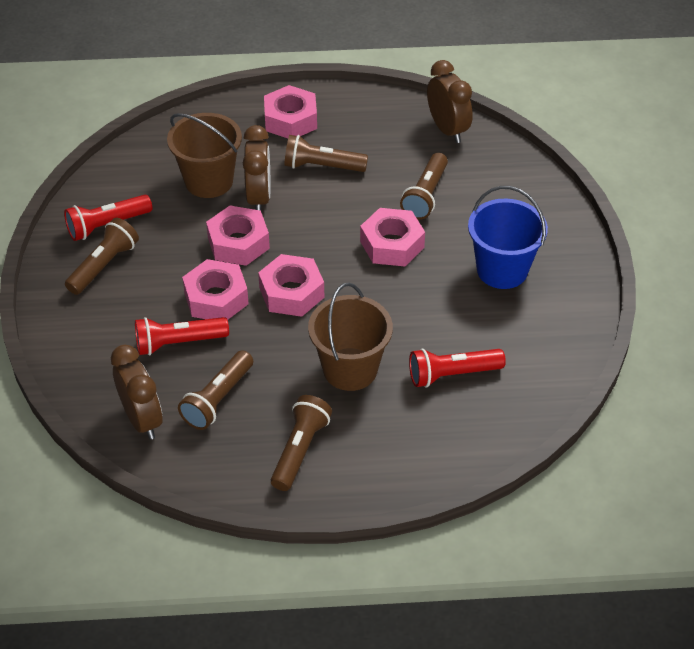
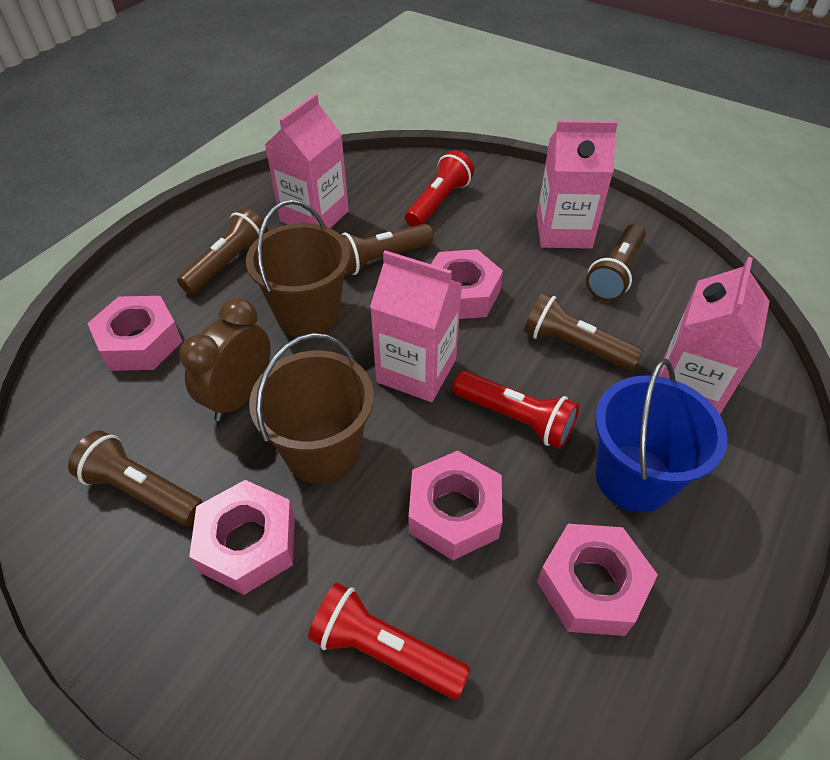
brown clock: [111,345,162,440] [243,125,270,211] [427,60,473,143] = 3 -> [179,298,271,421] = 1
pink carton: none = 0 -> [265,94,349,228] [370,250,462,402] [536,120,618,249] [658,257,770,415] = 4

